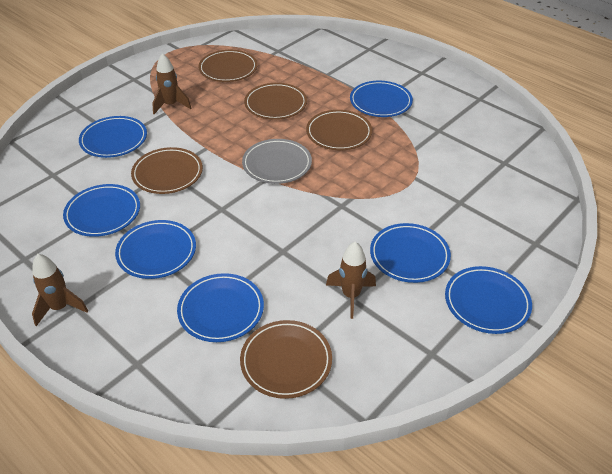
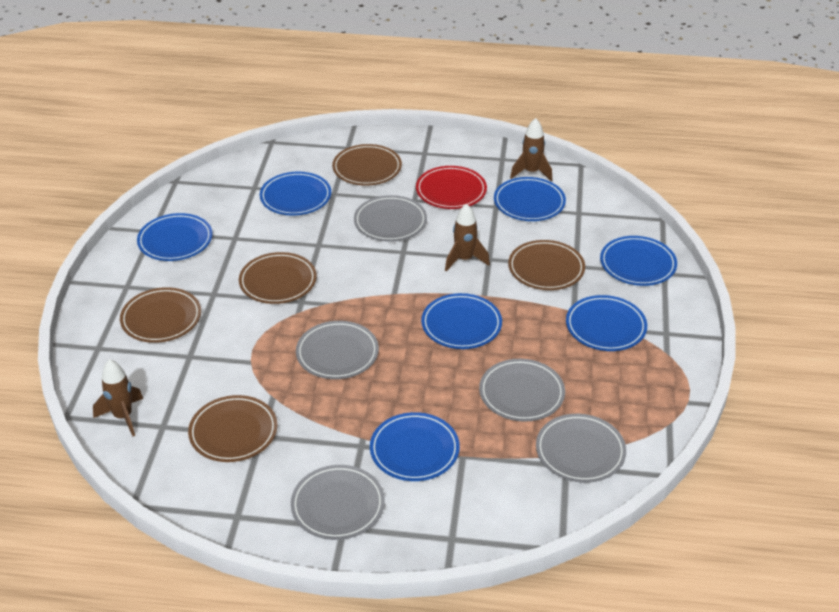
grey plate: [242,139,312,184] = 1 -> [291,465,385,540] [296,321,379,379] [354,195,427,242] [479,359,565,422] [536,414,626,483] = 5
red plate: none = 0 -> [416,166,487,209] = 1

